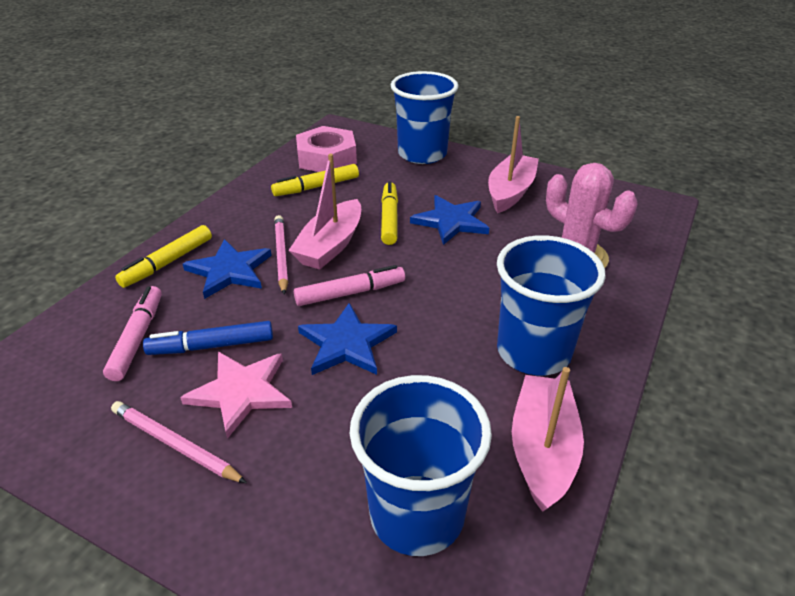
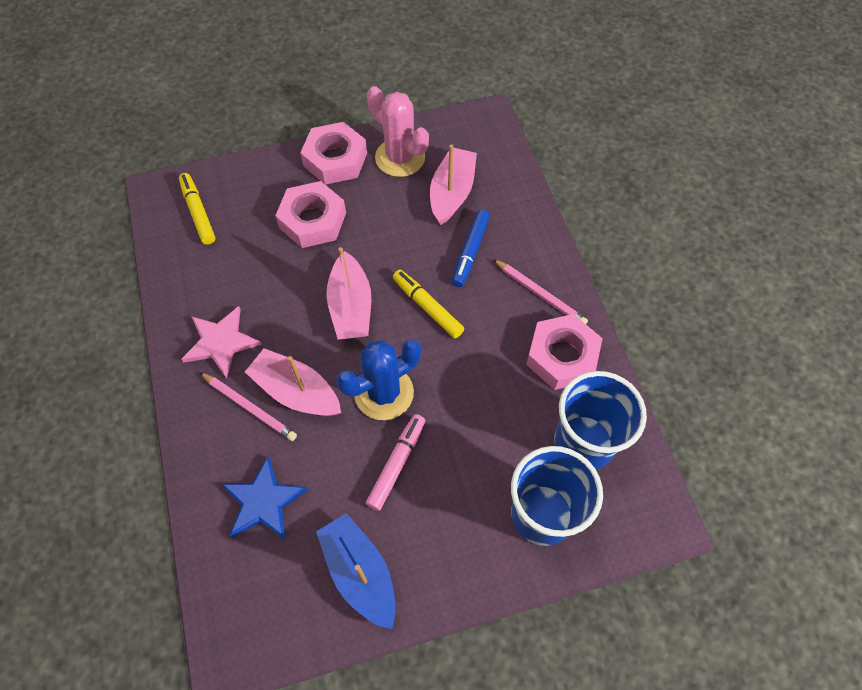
blue boat: none = 0 -> [316,513,396,629] = 1
blue cactus: none = 0 -> [336,339,421,420] = 1
blue cup: [350,375,492,556] [391,71,458,164] [497,235,606,376] = 3 -> [511,446,603,546] [554,371,647,470] = 2
blue star: [183,239,272,299] [298,303,397,375] [410,195,489,245] = 3 -> [221,456,308,540] = 1
pink marker: [103,286,162,381] [294,265,405,306] = 2 -> [366,414,425,511] = 1
pink nut: [296,126,357,172] = 1 -> [275,181,346,248] [300,122,367,185] [526,314,603,390] = 3
yellow marker: [115,225,212,288] [271,164,359,196] [381,181,398,245] = 3 -> [179,173,215,245] [393,270,464,338] = 2

